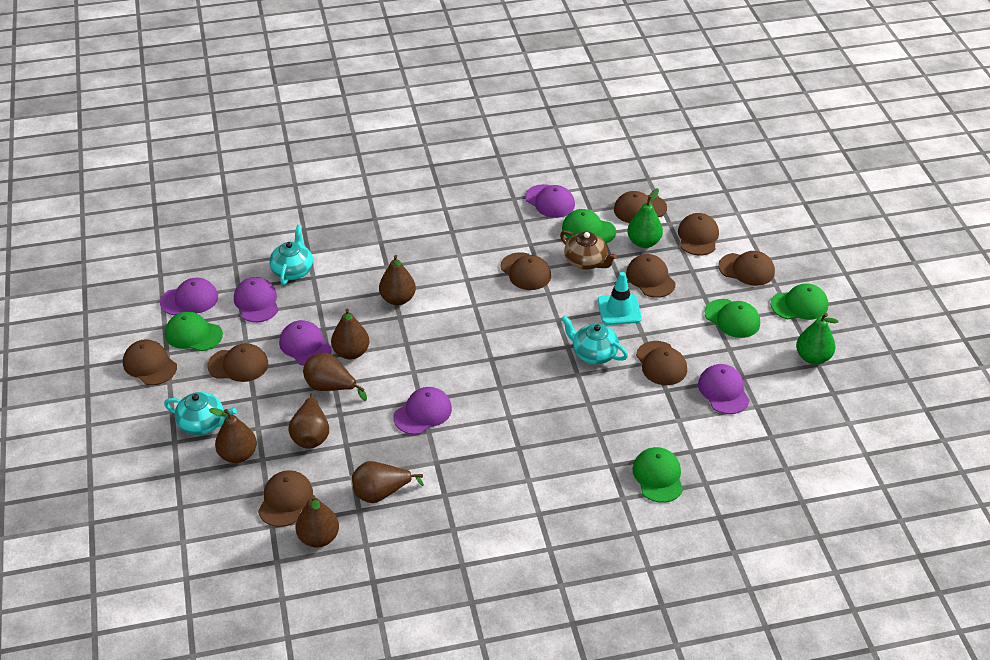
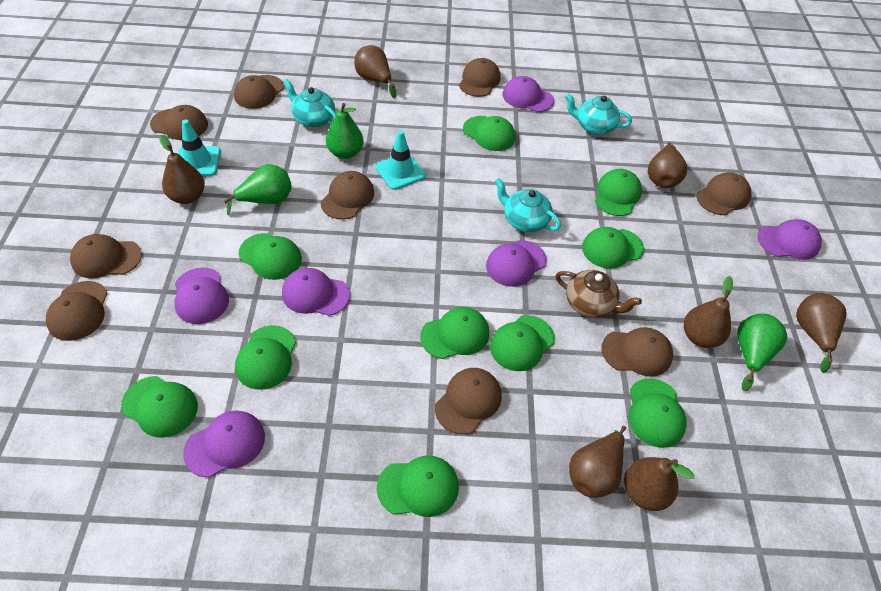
green cap: [165,311,223,351] [562,209,616,244] [632,447,683,503] [705,299,760,338] [771,283,828,320] = 5 -> [121,376,198,438] [235,325,296,390] [239,233,302,280] [377,456,459,517] [420,307,489,359] [463,116,515,151] [490,315,555,371] [582,227,644,269] [595,169,642,216] [629,378,687,448] = 10
green pear: [627,188,663,248] [796,313,838,365] = 2 -> [224,164,292,215] [326,103,363,159] [737,313,787,391] = 3
turquoise traffic cone: [598,272,642,325] = 1 -> [178,119,221,176] [375,130,426,190] = 2

